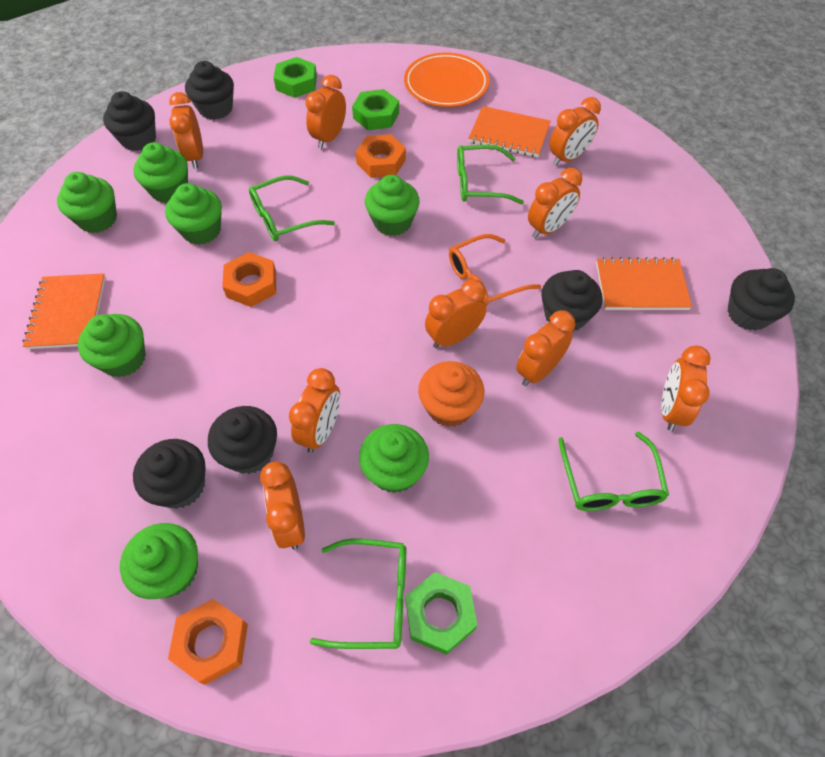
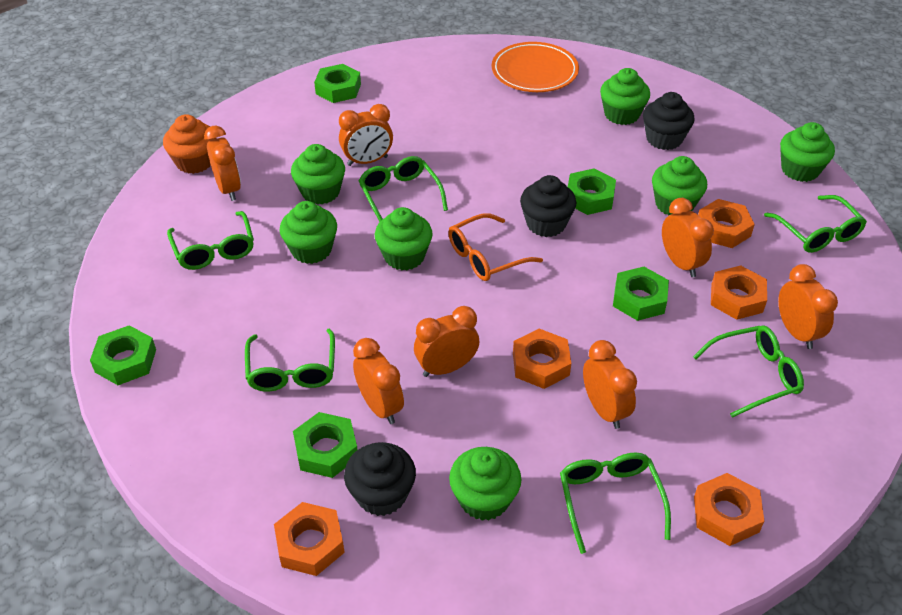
black cupcake: [103,91,156,151] [133,439,206,509] [185,61,234,120] [208,406,277,474] [541,270,602,332] [727,268,795,331] = 6 -> [344,442,416,516] [520,175,576,237] [643,92,695,150] = 3
green glasses: [249,175,335,241] [310,538,406,649] [457,145,524,204] [558,432,669,511] = 4 -> [167,211,254,270] [245,329,335,392] [358,156,448,222] [560,453,671,554] [693,325,804,418] [764,195,867,253] = 6
green nut: [274,57,317,98] [352,89,399,130] [405,572,477,655] = 3 -> [90,325,156,385] [293,412,357,478] [314,64,361,103] [568,168,616,215] [613,267,669,321] = 5
orange clock: [169,92,203,169] [260,461,305,550] [289,368,340,453] [305,75,346,149] [425,279,486,348] [516,311,575,386] [528,168,582,238] [549,97,601,166] [661,346,711,431] = 9 -> [204,126,241,201] [339,104,393,166] [353,338,404,424] [414,306,479,377] [583,340,637,429] [662,198,714,277] [778,264,838,349] = 7
orange notebook: [22,273,106,349] [468,106,551,158] [596,257,692,310] = 3 -> none = 0
orange nut: [168,599,248,685] [222,252,276,307] [356,134,406,178] = 3 -> [274,502,345,576] [513,329,571,389] [694,473,764,546] [698,199,755,248] [711,266,767,320] = 5

